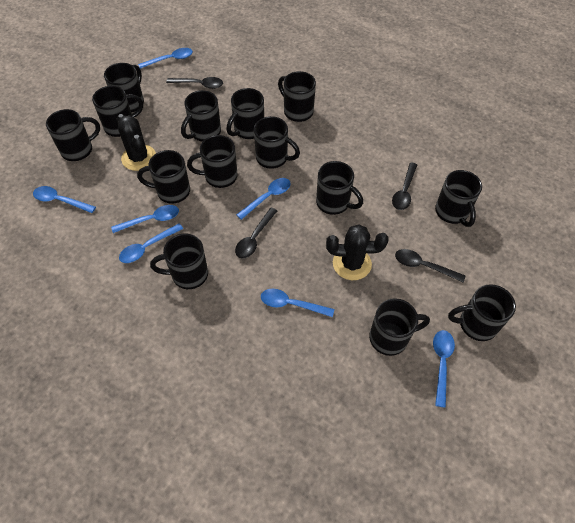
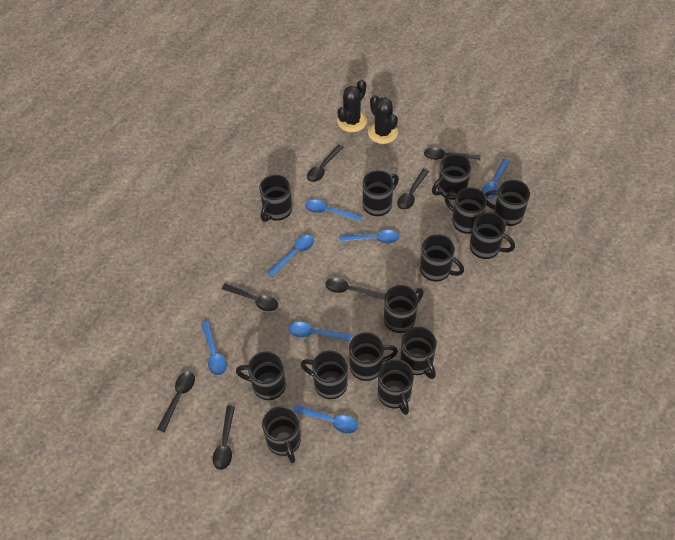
black spoon: [166,77,223,89] [235,208,277,258] [392,162,417,210] [395,249,465,282] = 4 -> [157,371,195,432] [213,405,235,470] [222,283,278,311] [307,144,344,182] [325,278,385,300] [397,169,429,210] [424,147,480,161] = 7

